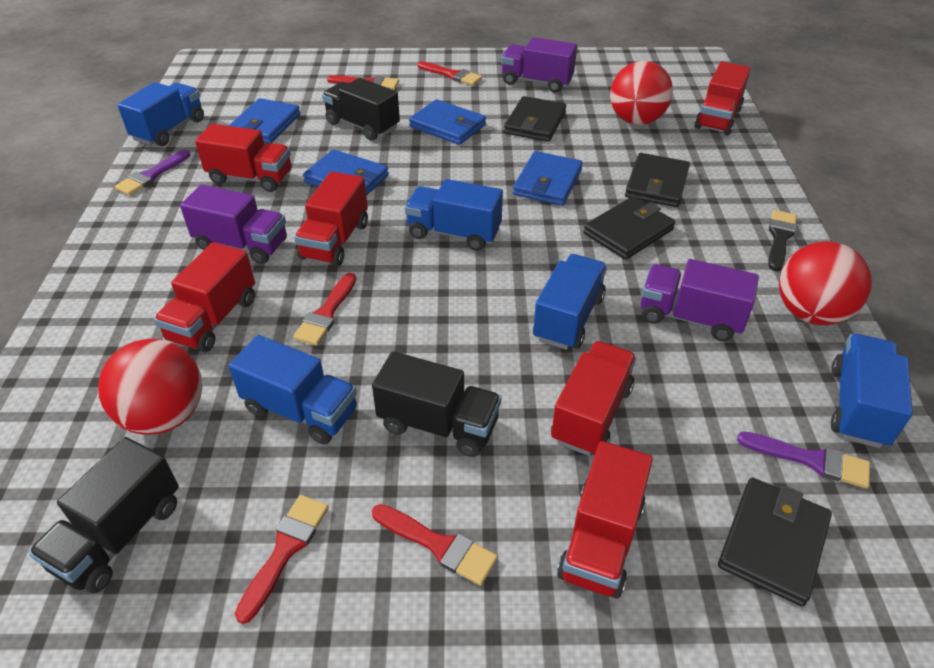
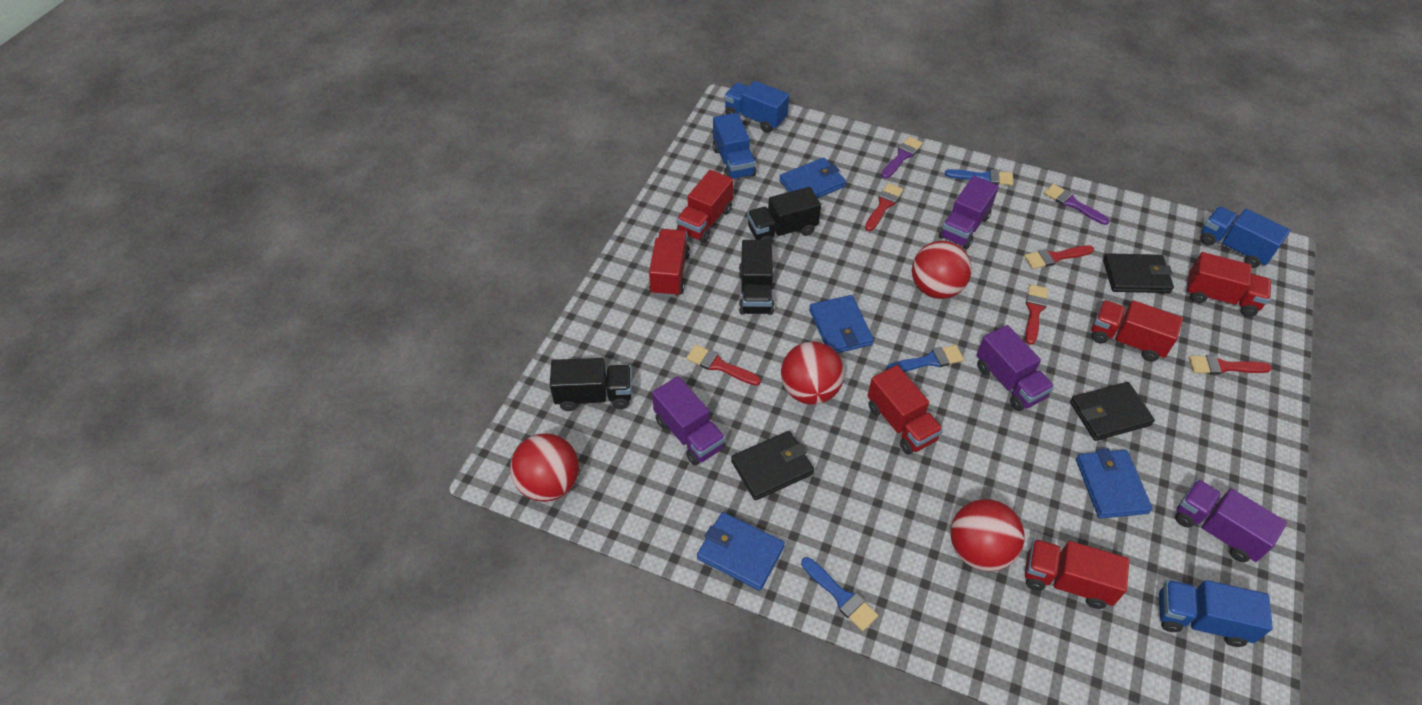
black brush: [768,210,797,271] = 1 -> none = 0
black wallet: [504,96,566,142] [583,197,675,260] [625,153,690,207] [718,477,832,607] = 4 -> [731,431,814,501] [1070,382,1155,441] [1103,253,1174,293] = 3
blue brush: none = 0 -> [801,557,878,631] [886,345,964,372] [945,169,1013,186] = 3
blue truck: [117,82,204,146] [229,335,357,445] [405,179,503,251] [533,254,607,350] [831,334,913,448] = 5 -> [713,113,756,179] [724,81,789,133] [1159,580,1273,647] [1200,206,1290,268] = 4
purple truck: [180,184,287,264] [501,37,577,92] [641,259,759,341] = 3 -> [652,376,725,465] [939,176,999,249] [977,325,1054,411] [1175,479,1287,563] = 4
red ball: [98,339,202,435] [610,61,673,125] [779,242,872,325] = 3 -> [510,433,579,502] [781,341,844,405] [912,241,972,299] [950,499,1024,571] = 4

